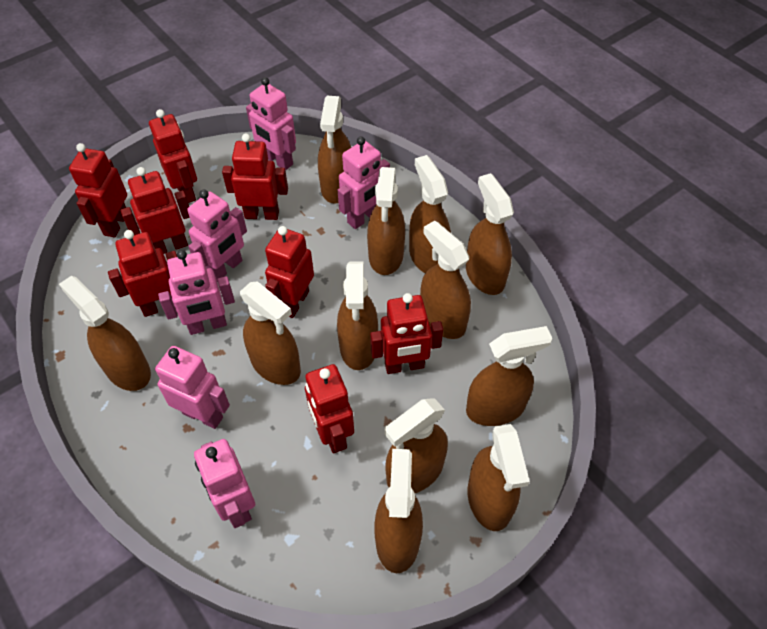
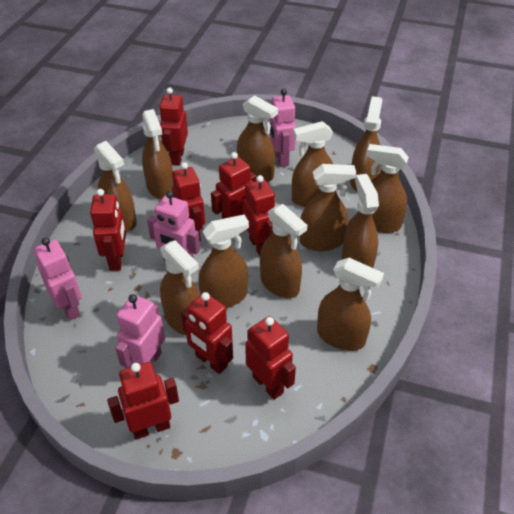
pink robot: [155,346,230,429] [158,250,235,335] [187,190,247,282] [194,439,255,528] [246,77,296,170] [338,137,390,229] = 6 -> [34,237,82,320] [115,294,165,368] [147,191,200,261] [269,89,296,167] = 4

